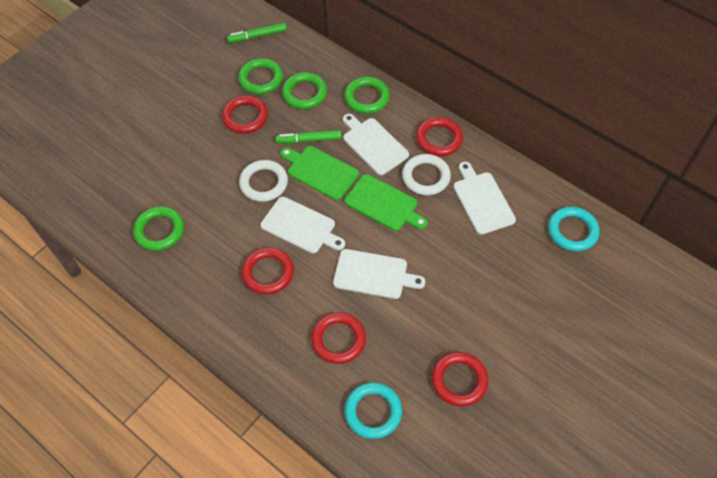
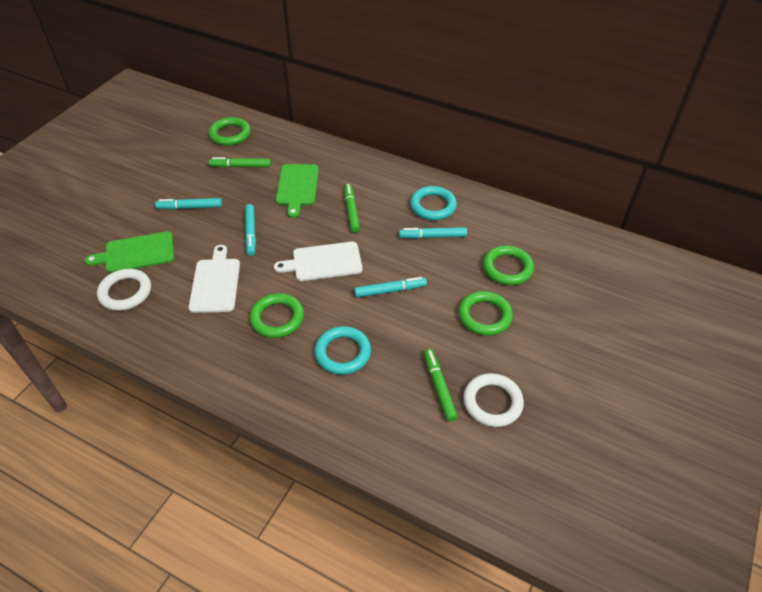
green marker: [227,23,287,43] [276,130,342,143] = 2 -> [209,157,271,168] [344,184,360,233] [424,349,458,422] = 3
red ring: [222,96,268,134] [242,247,294,295] [311,312,366,364] [416,117,463,156] [432,352,488,406] = 5 -> none = 0
turquoise marker: none = 0 -> [155,198,222,209] [245,204,256,256] [354,277,427,298] [399,227,467,239] = 4
white cutting board: [261,197,345,254] [333,249,425,299] [343,114,409,175] [453,162,516,235] = 4 -> [189,245,240,313] [274,242,363,281] = 2

